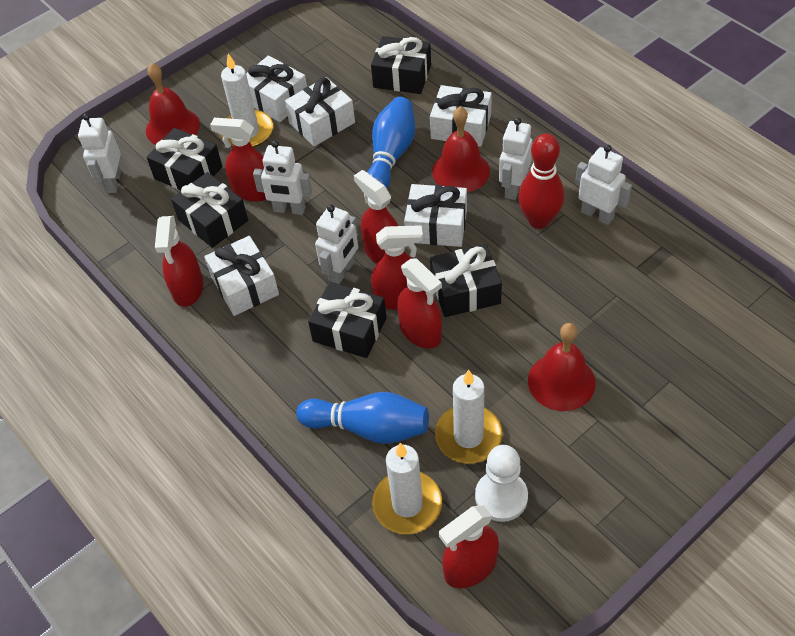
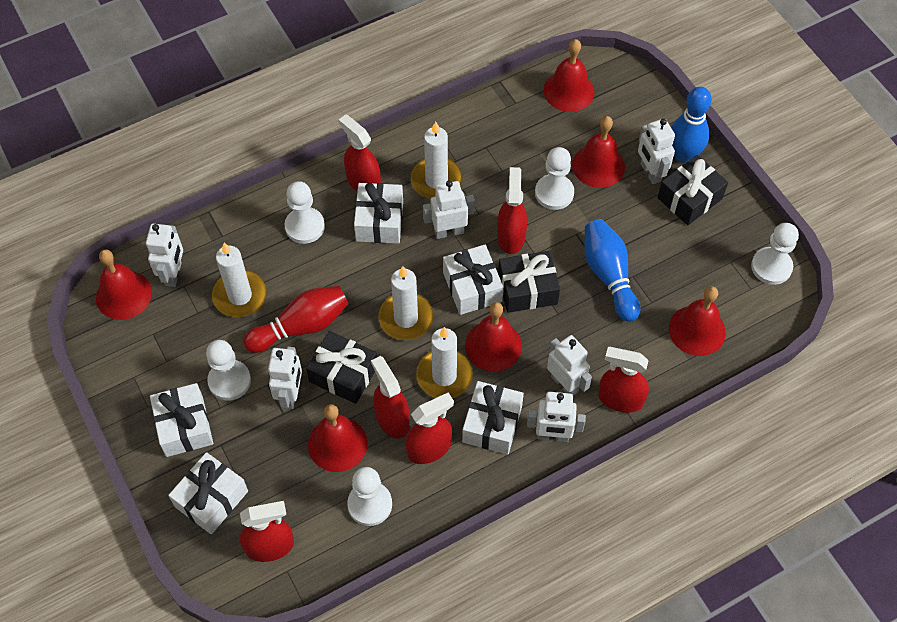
black gift: [146,128,222,190] [171,172,248,248] [308,282,387,358] [371,36,431,94] [430,244,502,317] = 5 -> [306,331,377,404] [498,251,560,313] [657,155,728,225] = 3
red bell: [146,63,200,145] [432,106,490,193] [528,323,596,411] = 3 -> [96,249,152,320] [308,404,367,472] [465,302,522,372] [543,39,594,112] [572,116,625,188] [669,286,726,356] = 6
white candle: [221,54,273,148] [372,443,442,534] [435,370,503,464] = 3 -> [212,243,267,317] [378,266,433,340] [411,121,462,199] [416,327,473,398] = 4
white pawn: [475,445,528,522] = 1 -> [206,340,251,401] [285,181,325,244] [347,467,392,526] [535,147,574,210] [751,223,799,285] = 5
white robot: [78,113,121,193] [253,140,312,215] [315,204,358,284] [499,117,533,200] [575,145,632,225] = 5 -> [146,224,183,287] [268,347,302,409] [423,180,475,239] [527,392,586,442] [547,335,592,396] [638,118,675,184] = 6

